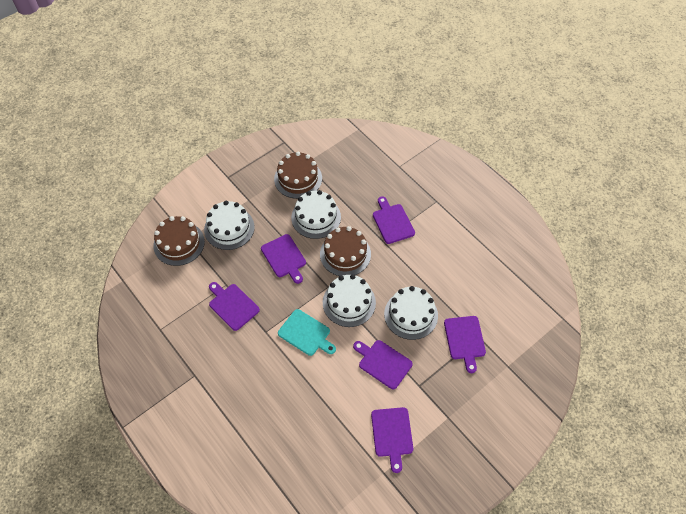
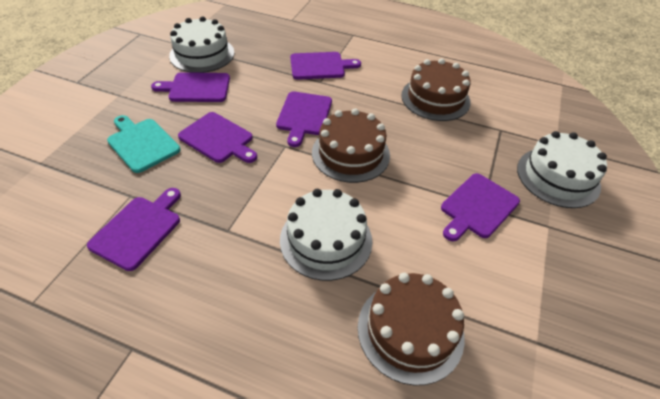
white cake: [204,201,255,250] [291,190,341,239] [323,274,376,327] [384,286,438,340] = 4 -> [169,16,234,73] [280,189,372,281] [517,131,607,208] = 3

